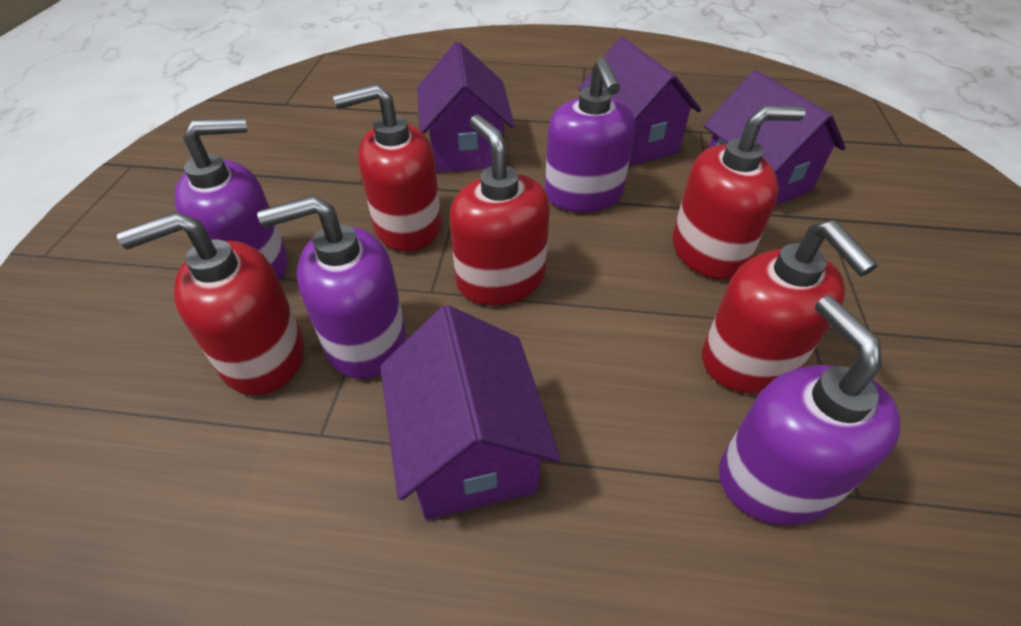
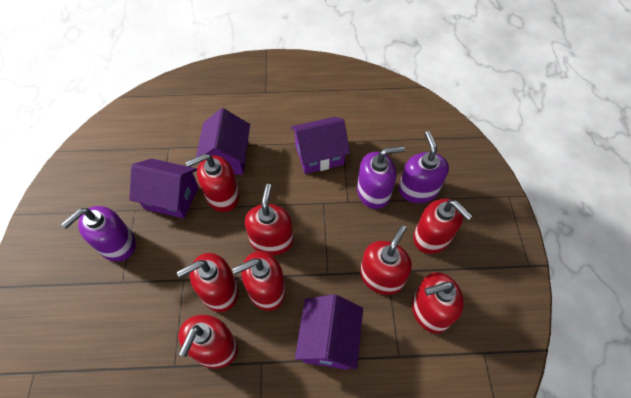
purple soap dispenser: [174,117,288,282] [257,195,406,379] [545,58,635,213] [719,296,901,525] = 4 -> [61,206,136,262] [357,146,405,209] [399,131,449,203] = 3
red soap dispenser: [117,212,304,395] [333,84,442,252] [450,115,550,305] [673,106,806,279] [702,220,878,394] = 5 -> [177,253,239,312] [178,315,238,369] [186,154,240,212] [232,251,286,311] [245,184,294,256] [360,225,412,295] [412,272,464,334] [413,199,472,254] = 8

